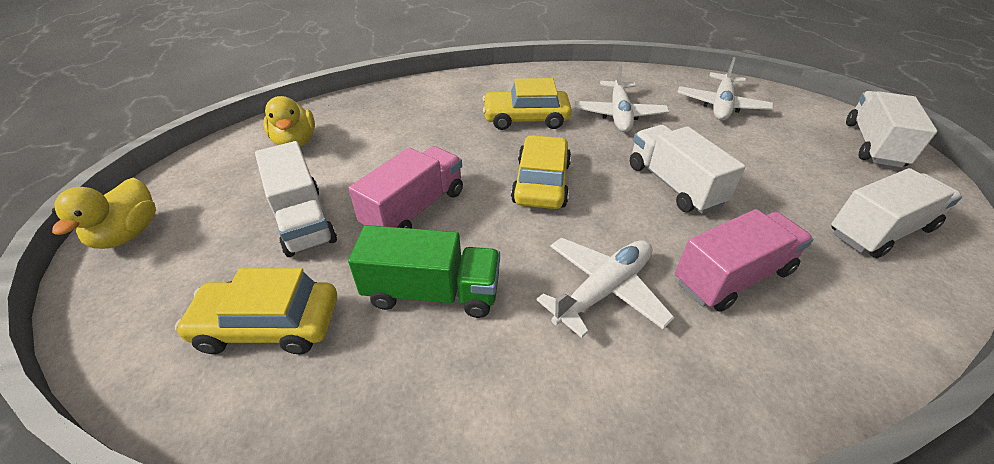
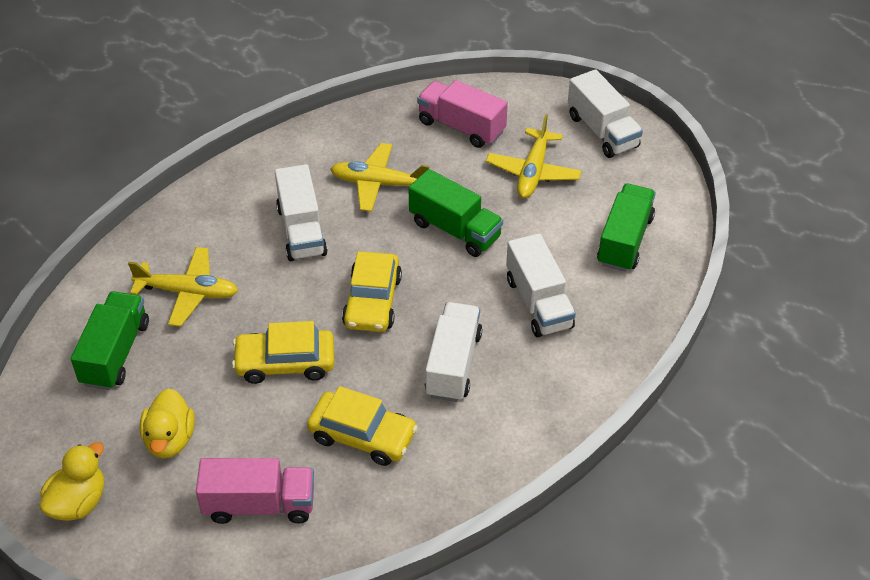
green truck: [348,225,500,318] = 1 -> [71,291,149,390] [409,169,503,257] [597,184,656,272] = 3
white plane: [536,237,675,338] [575,63,669,132] [677,57,773,120] = 3 -> none = 0
yellow plane: none = 0 -> [128,247,238,327] [330,143,429,212] [486,114,582,198] = 3

